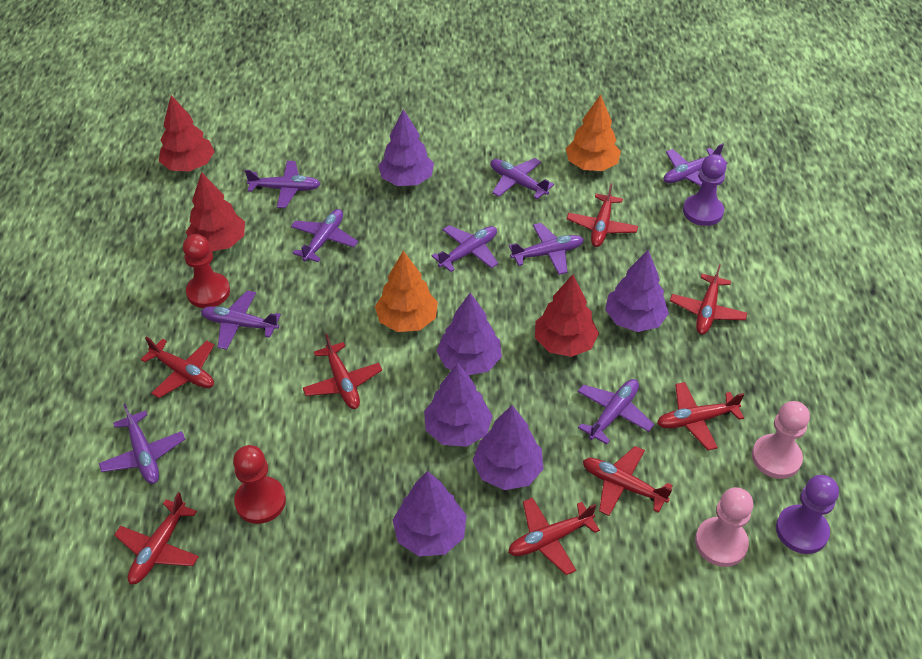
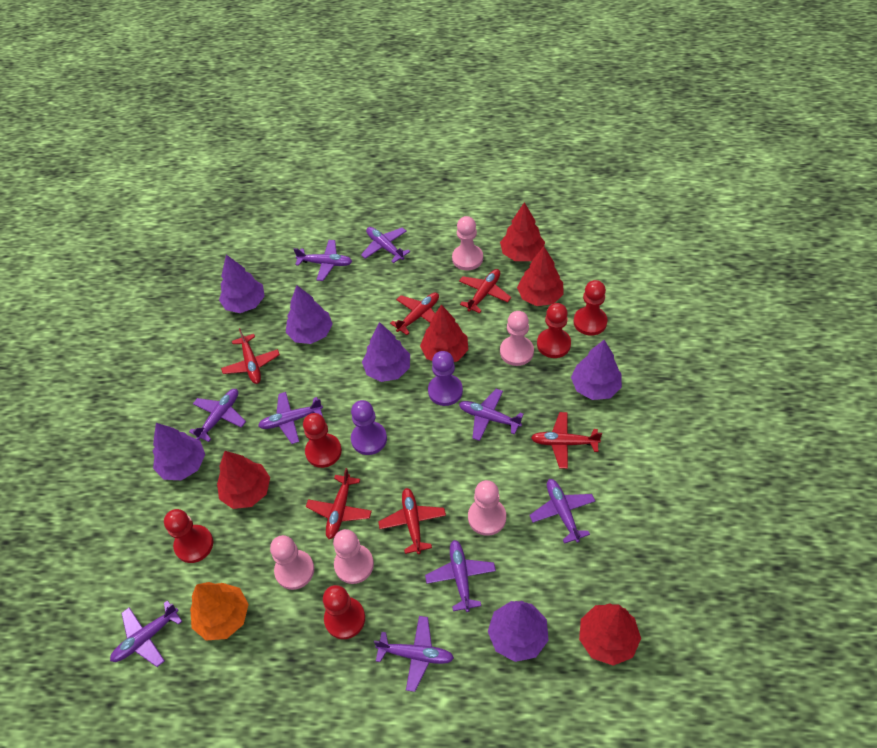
orange tree: [375,251,438,332] [566,94,621,171] = 2 -> [190,582,249,641] = 1
pink pawn: [695,487,753,567] [752,401,810,479] = 2 -> [270,535,314,590] [333,529,374,584] [452,216,483,270] [468,480,506,536] [500,311,534,366] = 5
red pawn: [183,234,230,308] [233,445,286,524] = 2 -> [164,509,213,563] [303,413,342,468] [323,585,365,639] [537,303,571,358] [573,280,608,336] = 5
red plane: [114,492,199,585] [141,336,214,398] [303,334,382,409] [508,497,600,575] [567,183,638,247] [583,446,673,516] [657,382,744,451] [670,264,747,334] = 8 -> [221,328,280,384] [306,468,372,539] [378,488,446,554] [390,293,439,335] [459,269,511,313] [531,412,602,469] = 6
red tree: [159,95,215,171] [186,172,245,251] [535,274,599,357] = 3 -> [217,451,270,509] [420,305,468,362] [500,202,545,261] [517,246,564,306] [579,603,641,666] = 5

